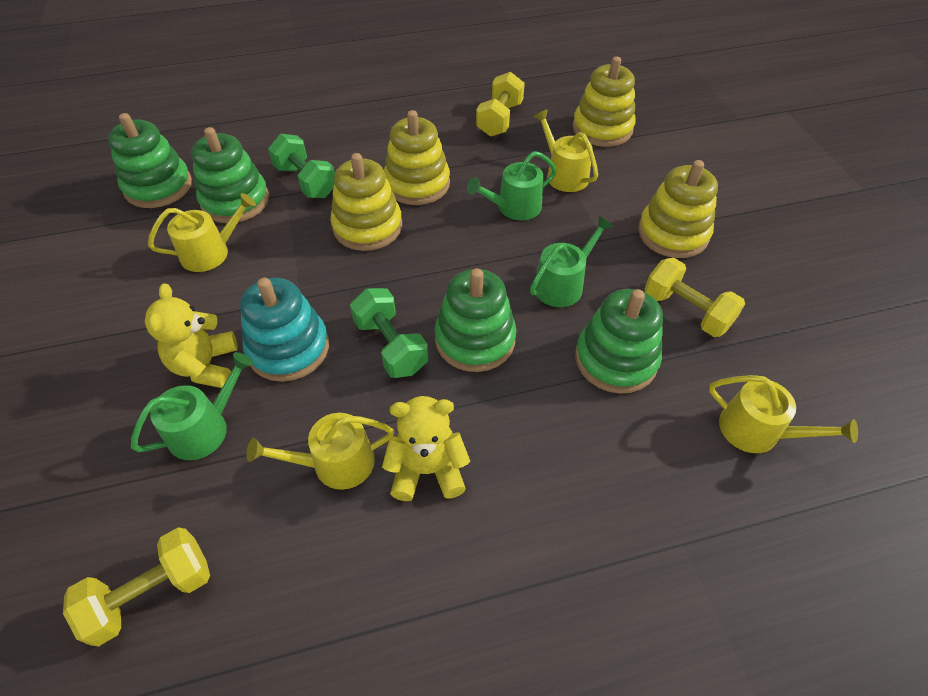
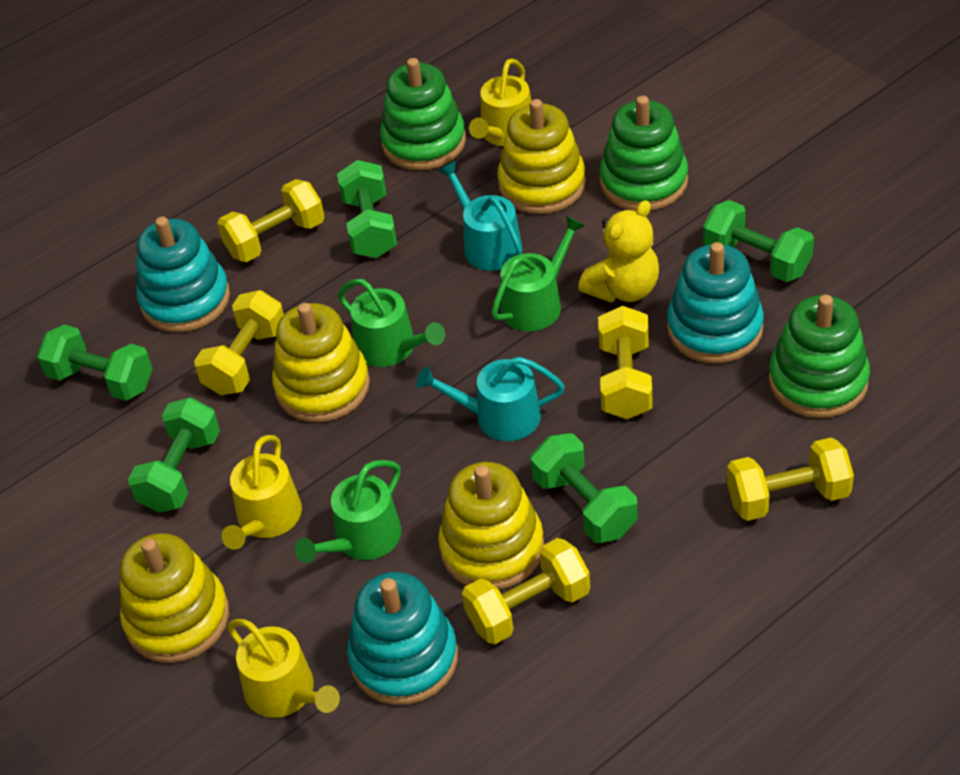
green dumbbell: [268,134,335,198] [350,288,429,378] = 2 -> [37,324,153,401] [128,397,220,513] [337,160,397,258] [531,433,638,543] [703,200,814,282] = 5
green stacking toy: [108,113,192,208] [191,127,269,223] [434,268,516,372] [575,289,663,394] = 4 -> [380,58,466,170] [600,96,688,211] [768,295,870,418] = 3
turquoise stacking toy: [240,278,329,382] = 1 -> [136,217,230,332] [347,572,458,705] [667,242,764,363] = 3
turquoise watering can: none = 0 -> [416,357,565,441] [438,161,522,271] = 2
yellow dumbbell: [63,528,210,647] [476,72,525,137] [644,258,745,337] = 3 -> [194,290,284,395] [217,179,325,262] [462,538,590,644] [598,306,653,419] [727,438,854,521] = 5
yellow teddy bear: [145,284,238,388] [382,396,470,501] = 2 -> [578,200,659,303] = 1
yellow watering can: [148,193,256,272] [247,413,394,490] [534,109,598,192] [709,375,858,453] = 4 -> [221,435,302,550] [227,619,340,718] [469,58,531,146] = 3

